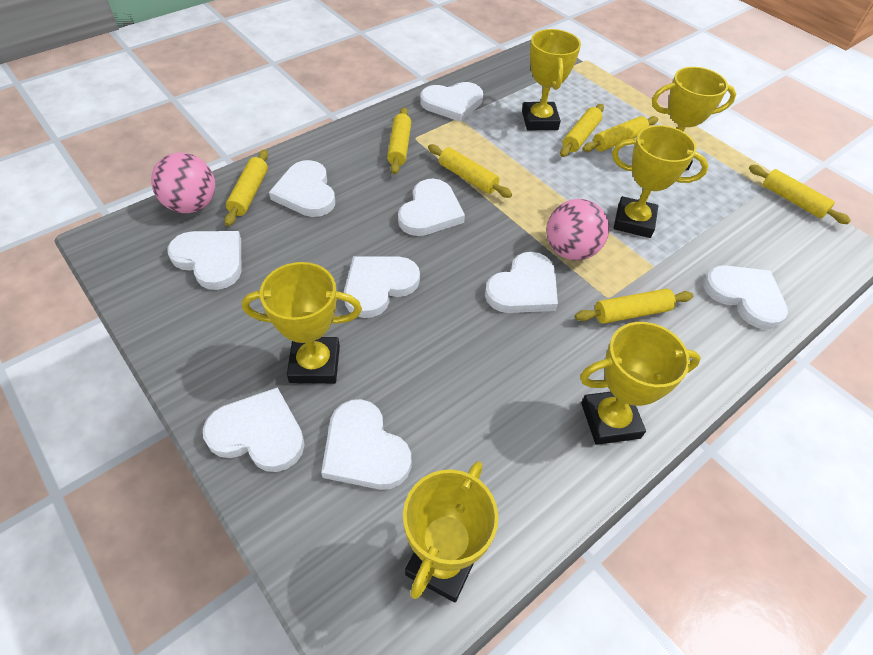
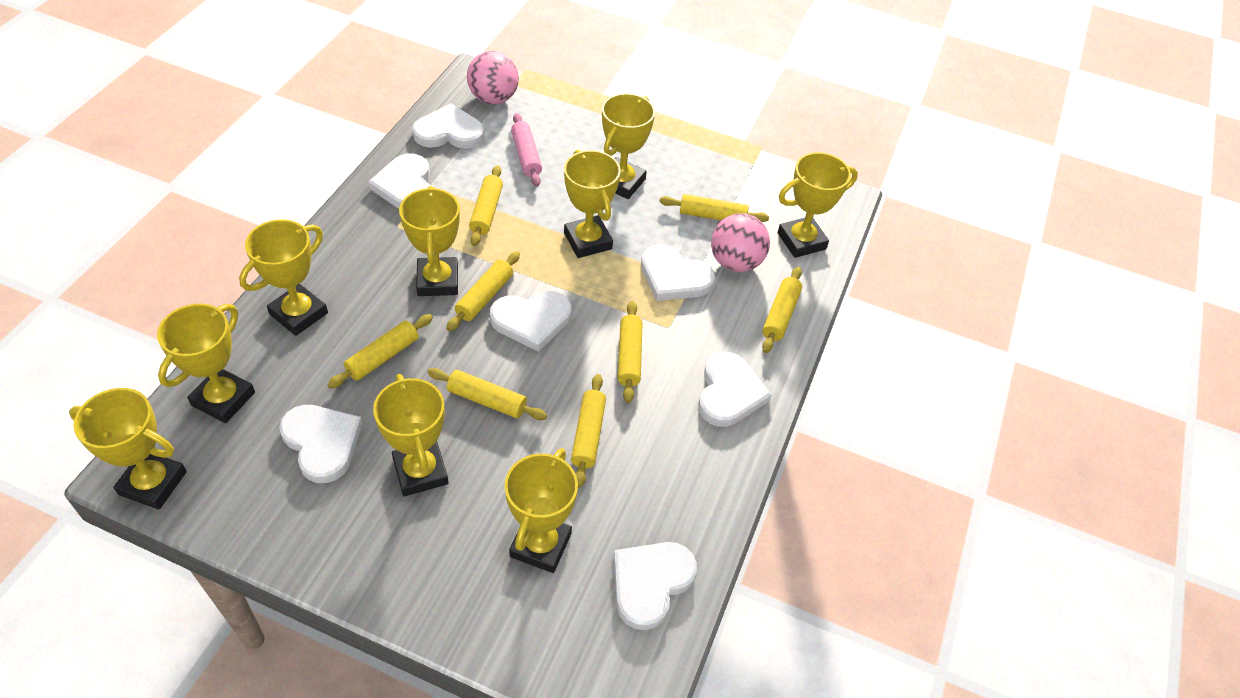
pink rolling pin: none = 0 -> [511,113,542,186] = 1
white heart: [167,231,241,290] [203,387,305,472] [269,160,335,217] [321,399,411,490] [344,256,420,318] [398,179,465,236] [420,82,483,122] [485,252,558,313] [703,265,788,330] = 9 -> [279,405,362,483] [368,153,430,209] [412,103,484,149] [490,291,572,352] [614,542,697,630] [641,244,715,301] [698,352,772,427] = 7
yellow rolling pin: [224,149,268,226] [387,107,411,174] [428,144,512,198] [560,104,604,157] [575,289,694,324] [582,116,658,152] [749,165,851,224] = 7 -> [327,314,433,389] [428,368,547,420] [446,251,520,331] [469,165,503,246] [571,374,606,488] [618,301,643,403] [659,194,769,222] [762,267,802,353] = 8
yellow trophy: [242,262,362,384] [403,461,499,602] [522,29,581,130] [580,322,701,445] [612,125,708,238] [652,67,736,170] = 6 -> [69,388,187,510] [157,304,255,423] [239,219,328,336] [373,374,449,497] [399,186,460,296] [505,448,578,573] [564,150,621,258] [602,93,655,199] [778,152,858,258] = 9

